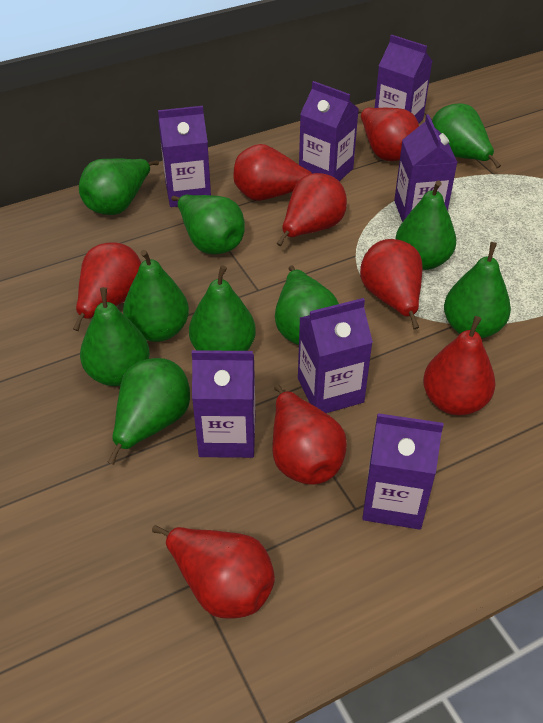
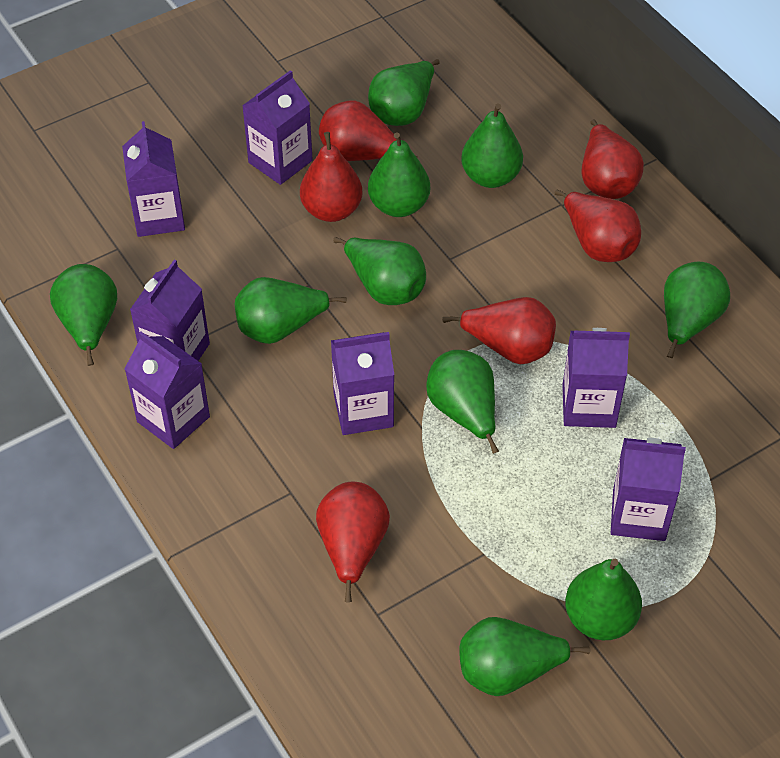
red pear: [73,242,141,331] [152,525,275,618] [233,144,312,201] [272,384,347,485] [276,173,347,246] [358,107,419,161] [360,239,423,329] [423,316,496,415] = 8 -> [300,132,363,222] [316,482,390,602] [319,101,417,161] [442,297,556,364] [554,189,641,262] [582,119,644,199] = 6

